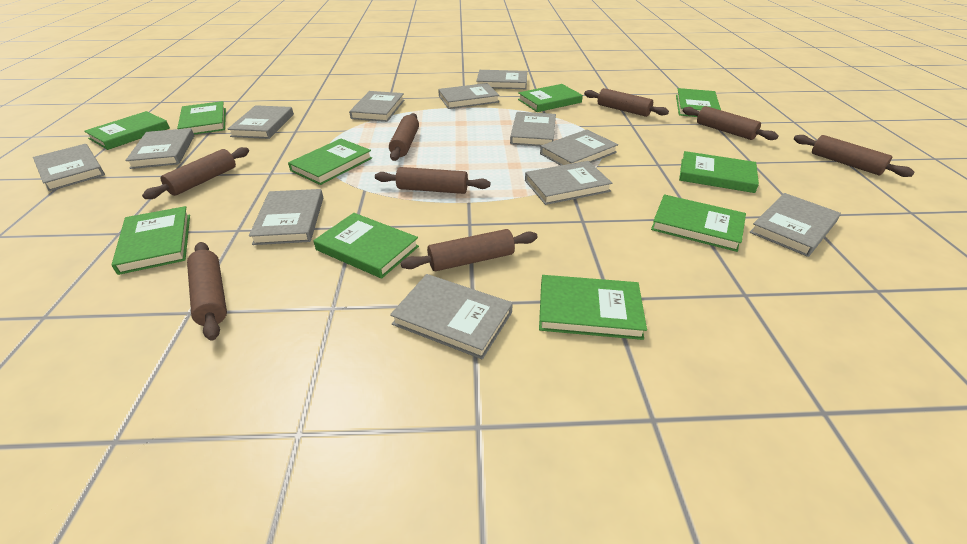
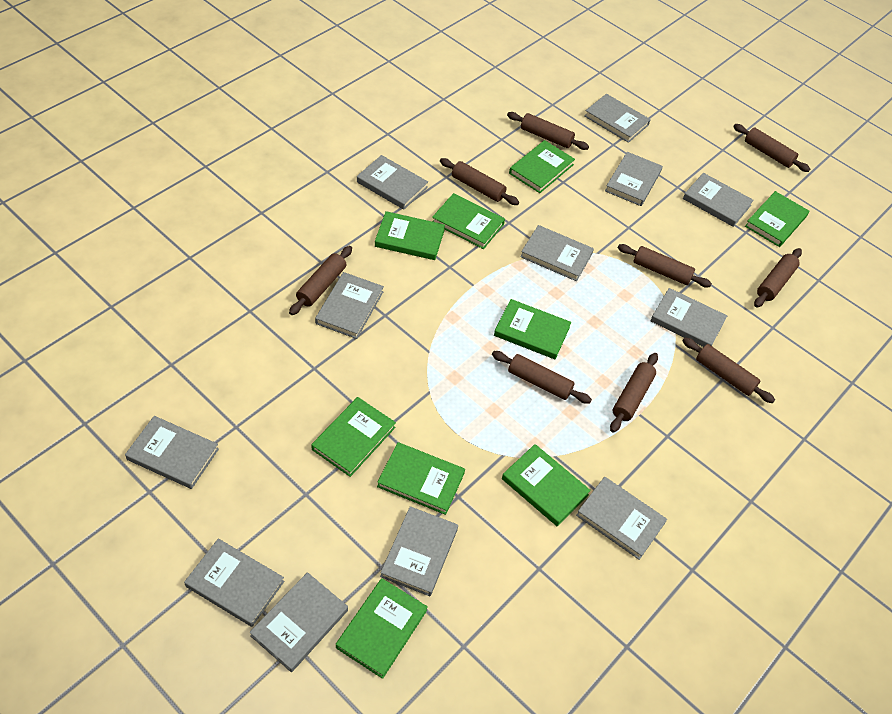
brown rolling pin: [142,147,249,199] [187,242,227,341] [375,167,490,194] [389,113,419,161] [401,229,538,271] [584,88,669,117] [683,106,779,140] [794,135,915,177] = 8 -> [289,246,352,315] [440,158,519,205] [492,351,592,404] [507,112,589,150] [610,353,658,433] [618,244,712,287] [683,337,775,403] [733,124,810,172] [754,248,802,308] = 9
green book: [84,111,170,150] [111,206,190,275] [177,101,226,135] [288,139,372,185] [313,213,419,279] [518,84,583,112] [539,275,647,340] [651,195,746,252] [676,88,721,117] [679,151,759,193] = 10 -> [311,397,396,477] [336,578,428,679] [375,211,445,260] [377,442,465,515] [432,193,505,249] [494,299,571,359] [502,444,591,527] [509,140,575,193] [745,191,809,247] = 9

